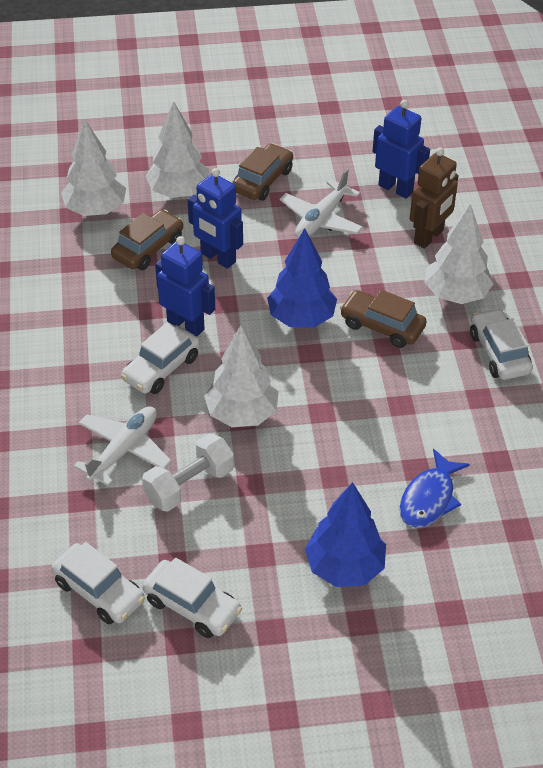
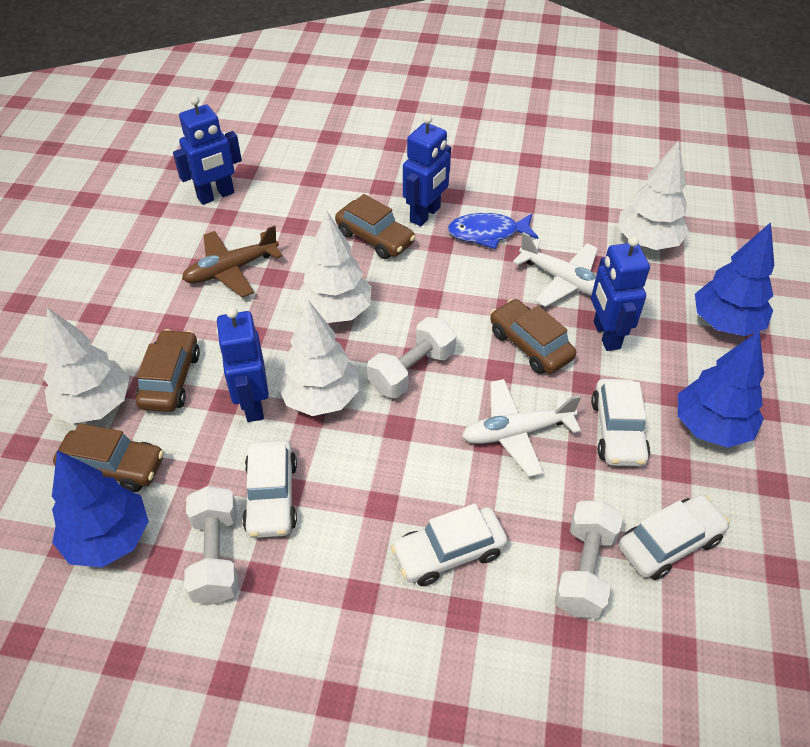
blue robot: [155,236,215,336] [188,168,243,269] [373,100,430,199] = 3 -> [173,96,242,205] [216,307,269,422] [403,114,451,226] [591,236,650,351] = 4
blue tree: [267,228,337,328] [305,482,386,587] = 2 -> [52,450,149,567] [678,330,764,448] [695,222,774,336] = 3
brown car: [111,210,183,270] [232,143,293,201] [340,290,427,348] = 3 -> [53,423,164,492] [136,329,200,412] [335,194,416,259] [490,299,576,374] = 4
brown plane: none = 0 -> [182,225,282,297] = 1
brown robot: [410,147,458,249] = 1 -> none = 0
white dumbbell: [142,434,234,512] = 1 -> [184,486,238,605] [367,317,456,398] [554,500,623,618] = 3

